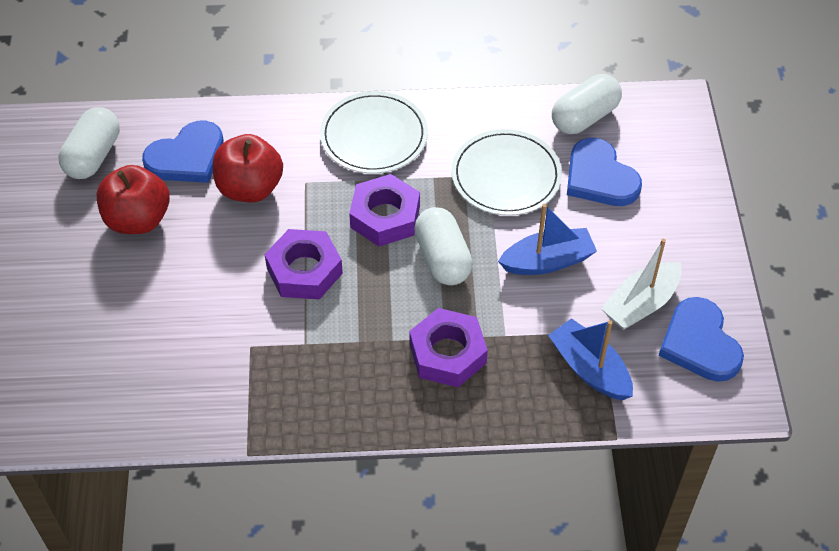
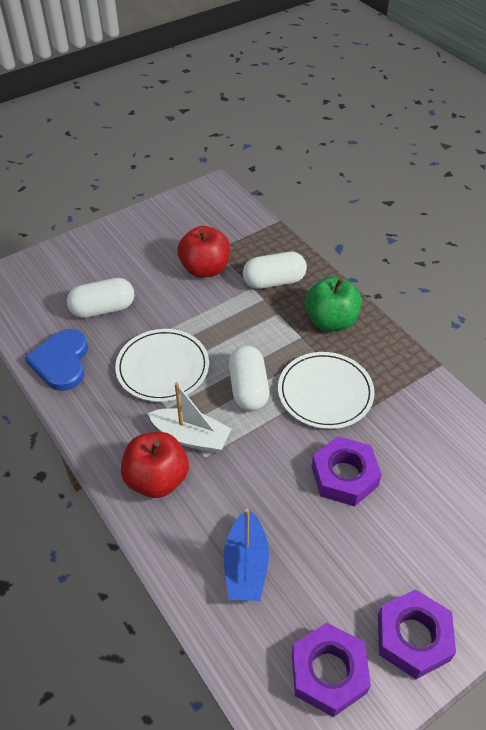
blue boat: [498,204,597,275] [548,318,633,400] = 2 -> [224,508,269,601] = 1
blue heart: [142,121,224,183] [567,138,642,206] [659,297,744,382] = 3 -> [25,329,88,391] = 1
green apple: none = 0 -> [305,276,362,331] = 1

